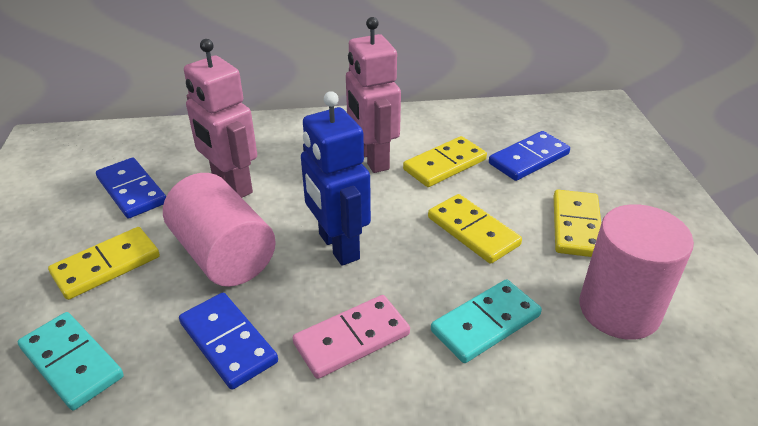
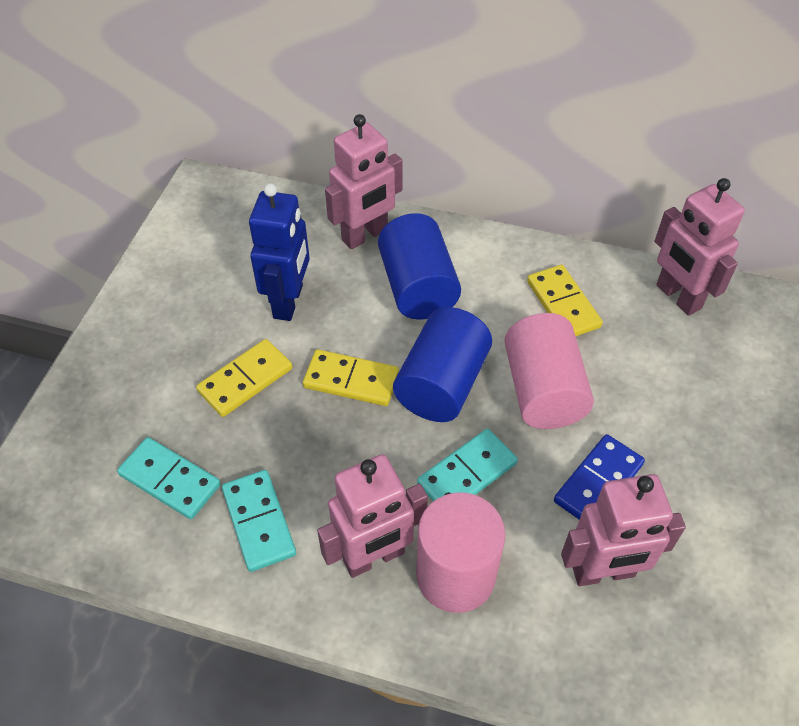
blue cylinder: none = 0 -> [378,213,461,320] [393,307,492,422] = 2
blue domino: [96,158,166,219] [179,293,278,390] [489,131,570,181] = 3 -> [554,434,645,519] = 1
pink domino: [292,295,410,379] = 1 -> none = 0
pink robot: [184,39,257,198] [346,17,401,173] = 2 -> [317,454,428,578] [325,114,403,249] [561,474,686,586] [655,178,745,316] = 4
turquoise domino: [18,312,124,410] [431,279,542,363] = 2 -> [117,437,221,519] [222,470,296,572] [417,429,518,501] = 3
yellow domino: [48,227,160,300] [403,136,487,187] [428,194,522,264] [553,190,601,257] = 4 -> [196,339,292,417] [303,349,399,406] [527,265,603,336] = 3

